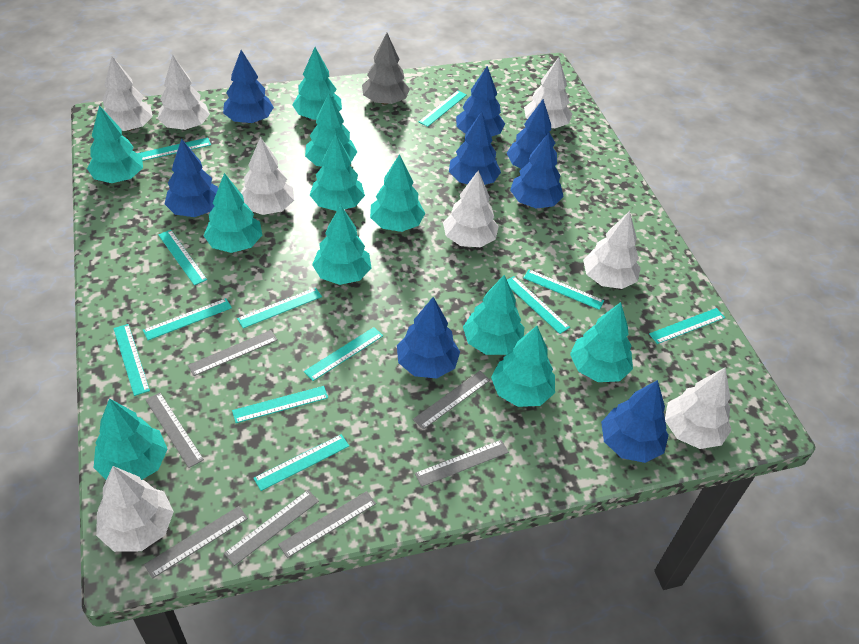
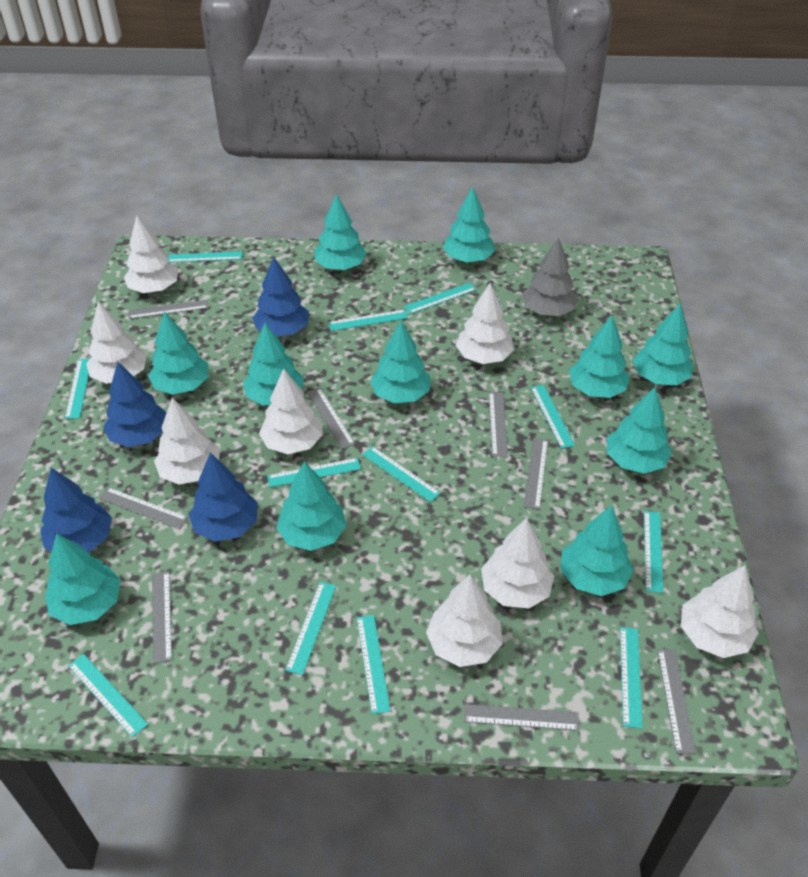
blue tree: [165,139,218,217] [223,50,274,123] [397,297,460,379] [449,112,501,185] [456,66,505,137] [507,99,557,169] [510,133,564,209] [601,380,669,463] = 8 -> [40,468,112,553] [103,362,167,447] [189,452,258,541] [252,256,309,336] = 4
grey ruler: [144,506,248,579] [145,393,204,468] [188,330,278,376] [224,490,319,566] [278,491,376,558] [413,371,490,430] [415,440,509,487] = 7 -> [99,487,188,529] [128,300,208,319] [152,571,172,663] [307,388,355,449] [464,704,579,731] [489,392,508,457] [524,438,548,510] [657,649,696,754] = 8

